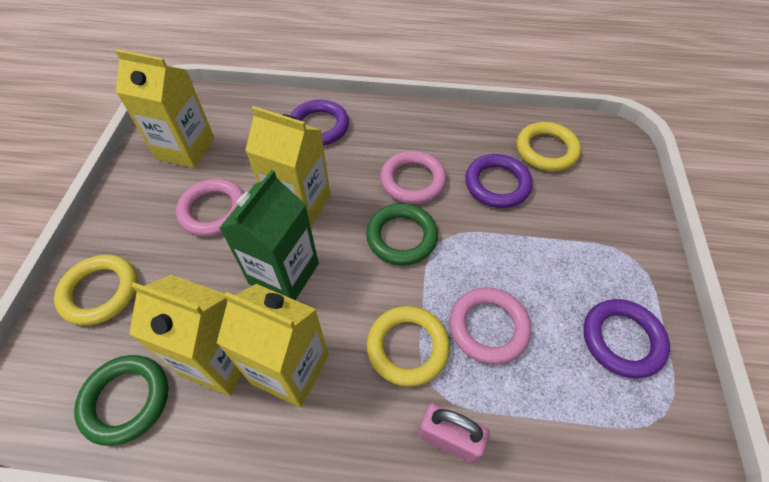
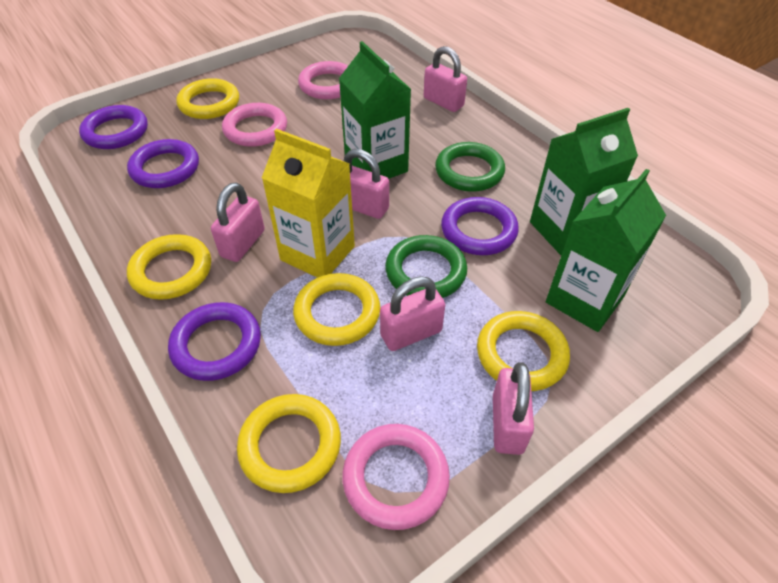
green carton: [220,170,319,300] = 1 -> [339,41,411,179] [530,108,638,255] [546,169,666,332] = 3
pink padlock: [418,403,490,463] = 1 -> [211,183,265,262] [344,149,389,219] [380,276,445,351] [424,46,467,112] [493,362,534,455] = 5
purple ring: [290,100,349,146] [465,154,533,208] [583,299,670,378] = 3 -> [79,105,148,149] [127,139,199,188] [168,302,261,381] [441,197,519,255] = 4
yellow carton: [115,50,215,168] [129,275,242,396] [217,284,329,408] [245,106,331,227] = 4 -> [262,129,355,278] = 1
yellow ring: [54,254,138,326] [367,306,450,387] [517,122,581,171] = 3 -> [127,234,211,300] [177,78,239,119] [237,394,341,493] [293,273,380,346] [477,311,570,391] = 5

